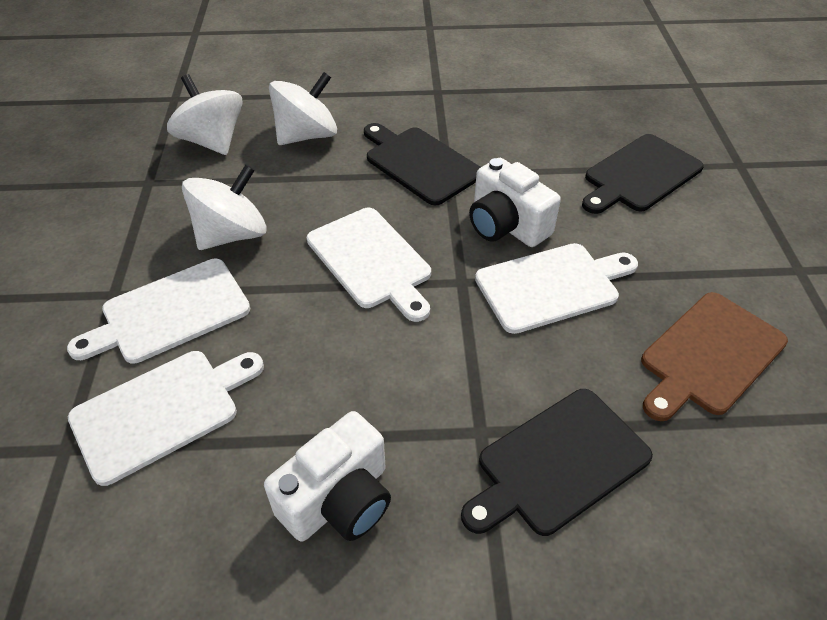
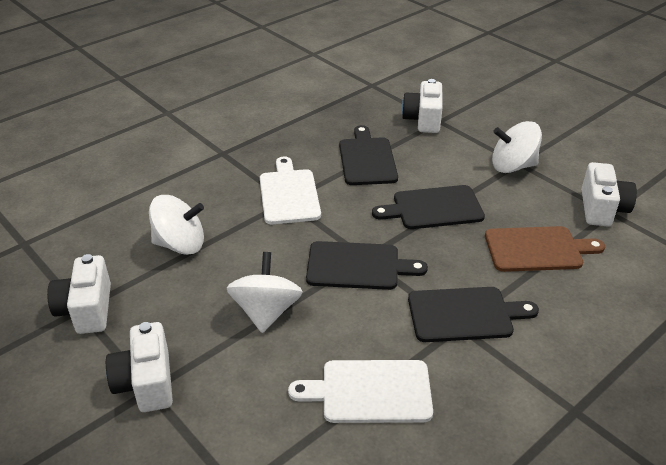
black cutting board: [364,123,481,205] [461,389,653,536] [582,134,704,214] = 3 -> [306,241,428,290] [339,125,398,185] [372,185,485,229] [408,287,539,342] = 4
white camera: [264,411,391,542] [469,158,561,247] = 2 -> [47,254,111,334] [106,322,173,412] [402,79,442,133] [582,162,637,227] = 4
white cutting board: [67,259,250,364] [68,351,264,486] [307,208,431,322] [475,243,638,334] = 4 -> [260,157,321,224] [288,360,433,423] = 2

